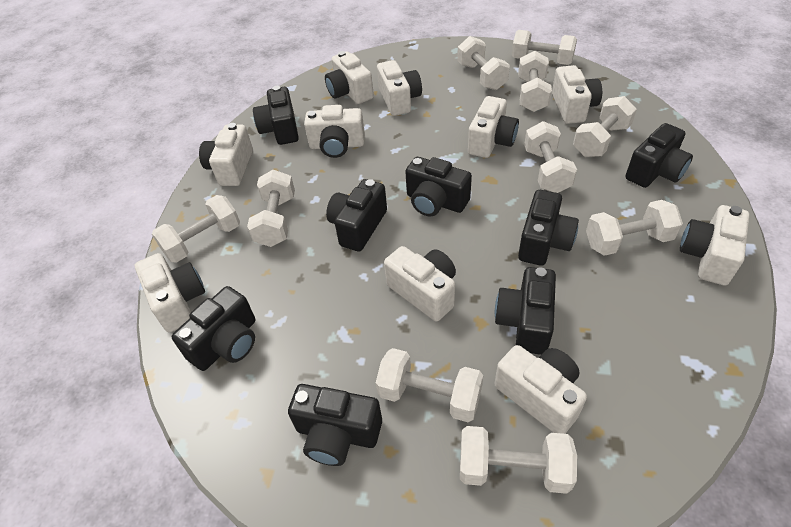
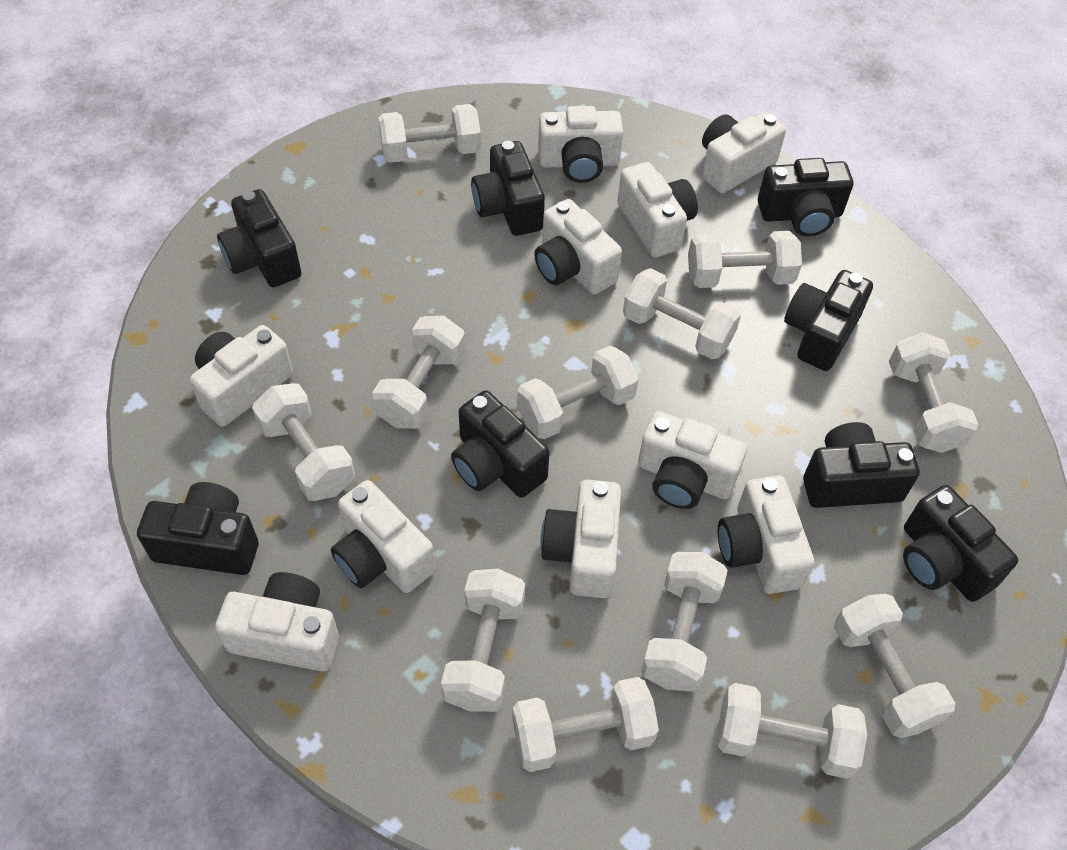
white dumbbell: [152,195,240,263] [247,170,295,247] [376,348,483,422] [457,36,510,90] [460,426,577,494] [512,30,577,65] [518,51,552,112] [524,121,577,193] [573,96,637,157] [586,200,683,256] = 10 -> [252,383,355,501] [372,316,465,429] [378,104,481,163] [441,569,525,712] [512,677,659,772] [517,346,639,439] [623,268,741,359] [641,552,728,692] [688,231,802,288] [718,683,867,779] [834,594,956,738] [889,332,978,453] = 12

